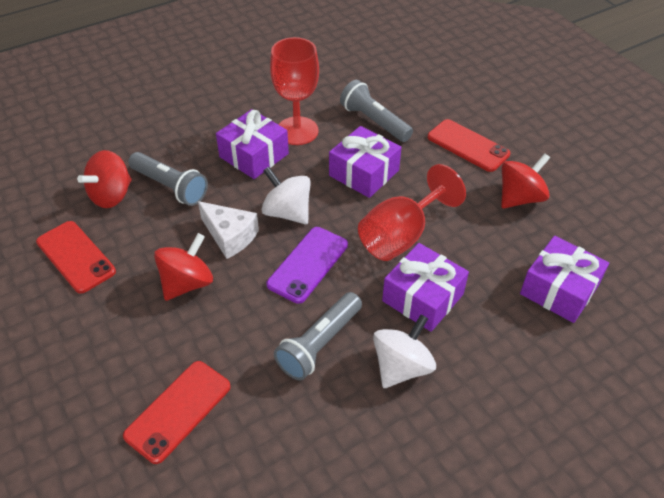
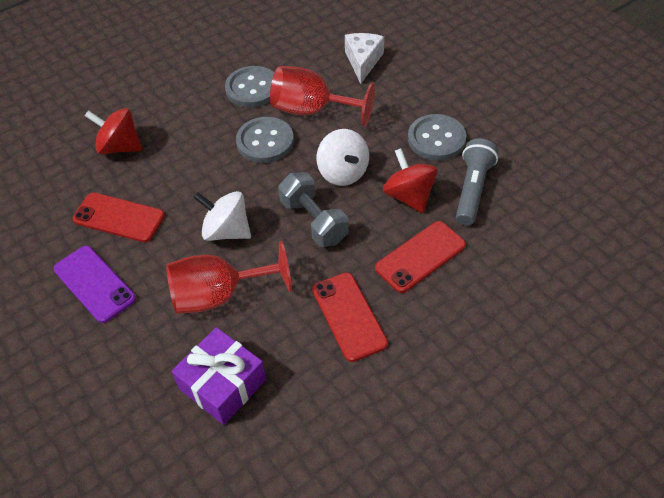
grey button: none = 0 -> [225,66,274,108] [236,117,294,163] [408,114,466,161] = 3
grey dumbbell: none = 0 -> [278,172,349,247] = 1
grey flashlight: [128,152,208,206] [274,292,362,380] [340,80,413,142] = 3 -> [456,139,498,225] = 1
purple gift: [216,109,289,179] [329,126,402,198] [382,243,469,332] [520,236,609,323] = 4 -> [171,327,266,425] = 1
red spinning top: [77,150,132,208] [154,233,213,301] [501,154,550,208] = 3 -> [85,108,142,155] [383,148,438,213] = 2

